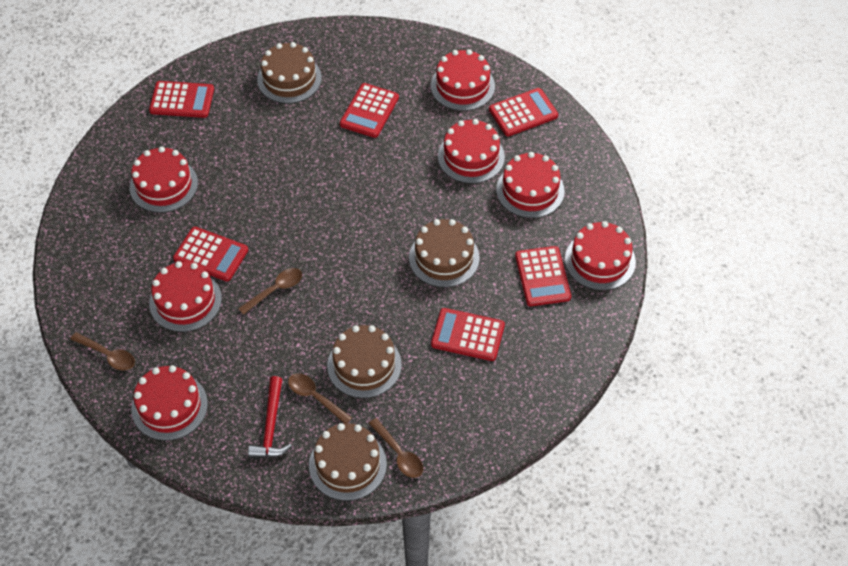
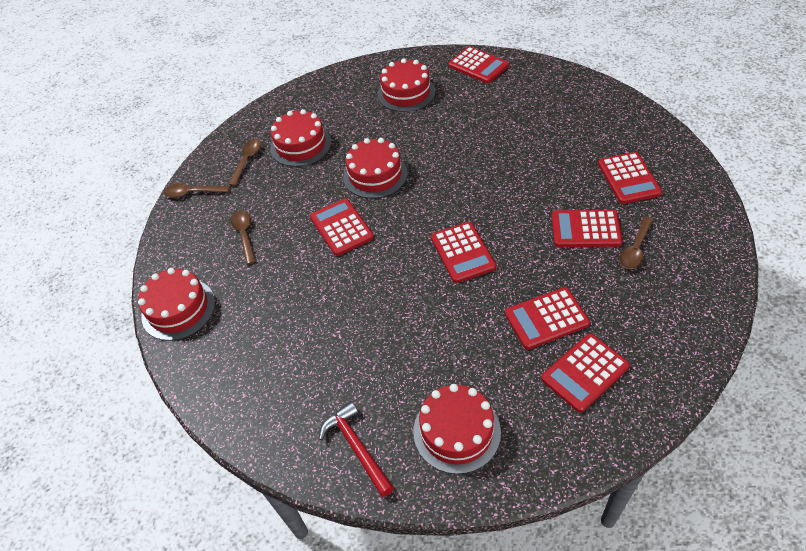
brown cake: [257,42,322,103] [309,423,387,501] [327,325,402,398] [409,219,480,287] = 4 -> none = 0
red cake: [130,146,198,213] [131,365,208,441] [149,261,222,332] [431,49,495,111] [438,119,505,184] [496,152,565,218] [565,221,636,290] = 7 -> [138,268,215,341] [270,109,331,167] [343,138,408,199] [377,58,435,112] [413,384,501,474] = 5
red calculator: [149,81,214,118] [173,227,248,281] [340,83,399,138] [431,308,505,361] [489,88,558,136] [515,246,571,306] = 6 -> [310,199,374,256] [431,222,496,283] [448,46,509,83] [505,287,590,349] [541,334,630,413] [551,210,623,247] [598,152,662,204] = 7

